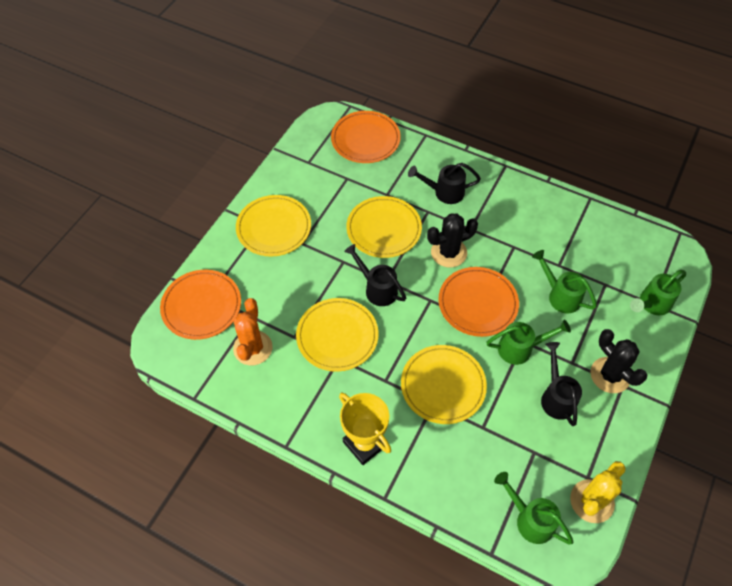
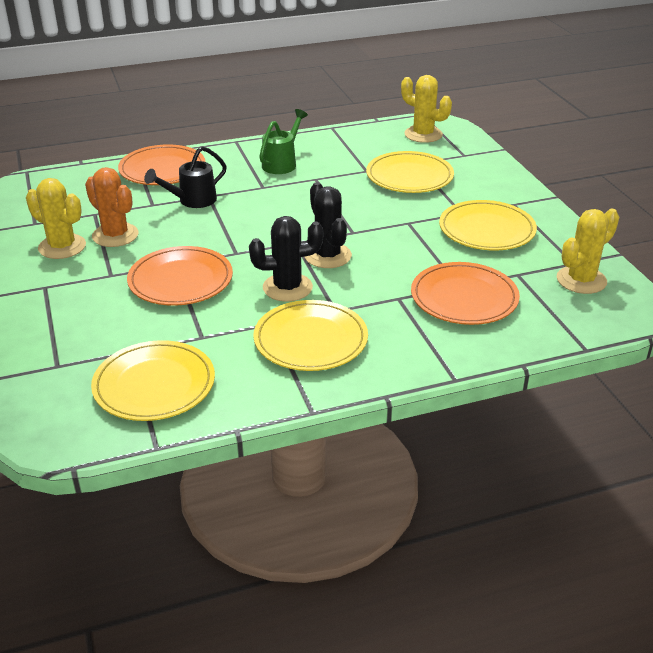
black watering can: [344,244,406,306] [408,163,481,204] [541,342,582,426] = 3 -> [144,146,227,208] = 1
green watering can: [486,320,571,365] [494,472,573,545] [532,250,597,313] [630,270,686,315] = 4 -> [259,109,308,174] = 1
yellow cactus: [570,461,626,523] = 1 -> [26,178,86,259] [401,75,452,143] [557,209,619,294] = 3
yellow trophy: [339,393,391,465] = 1 -> none = 0

